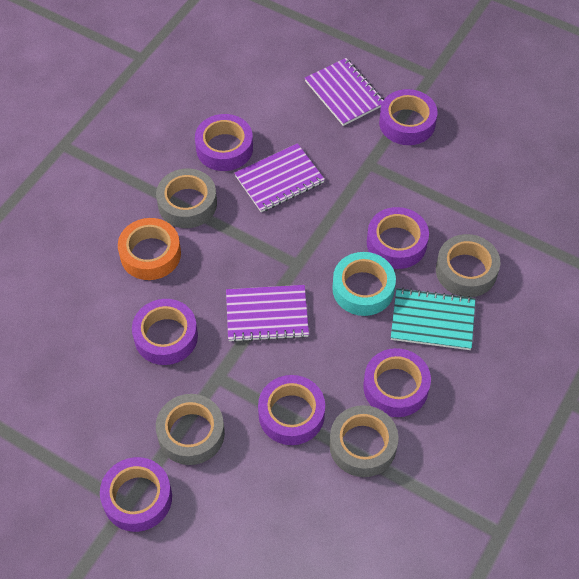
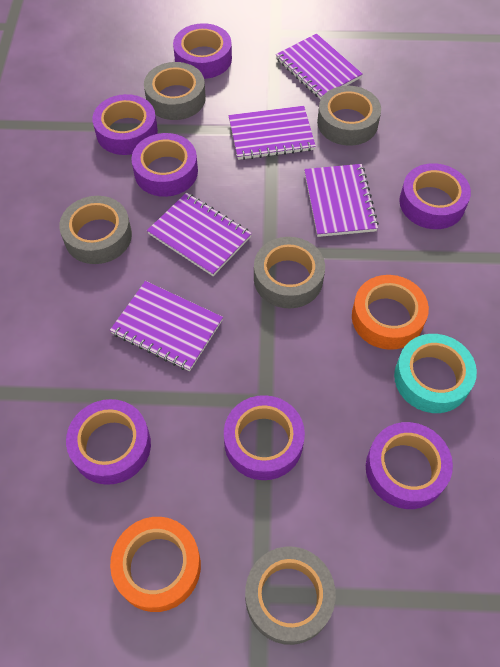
grey tape: [156,168,217,228] [156,394,225,465] [329,405,398,477] [436,234,500,297] = 4 -> [59,196,132,264] [144,62,206,120] [245,546,336,645] [254,237,325,309] [317,86,381,146] = 5
orange tape: [118,218,181,280] = 1 -> [110,517,201,612] [352,275,429,350] = 2
purple notebook: [226,285,309,342] [235,143,325,212] [305,58,384,126] = 3 -> [110,281,223,371] [147,193,252,276] [229,106,316,160] [276,34,363,99] [304,164,379,237] = 5
turquoise notebook: [391,288,475,350] = 1 -> none = 0

